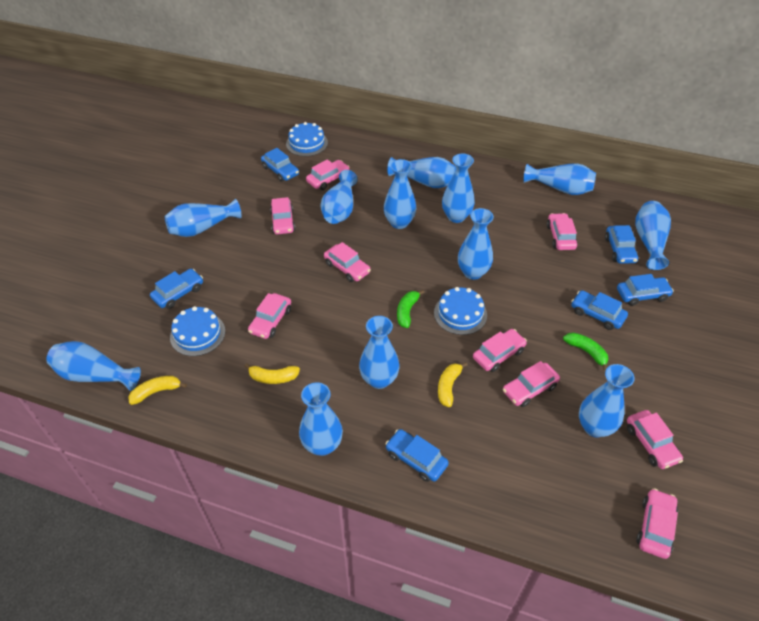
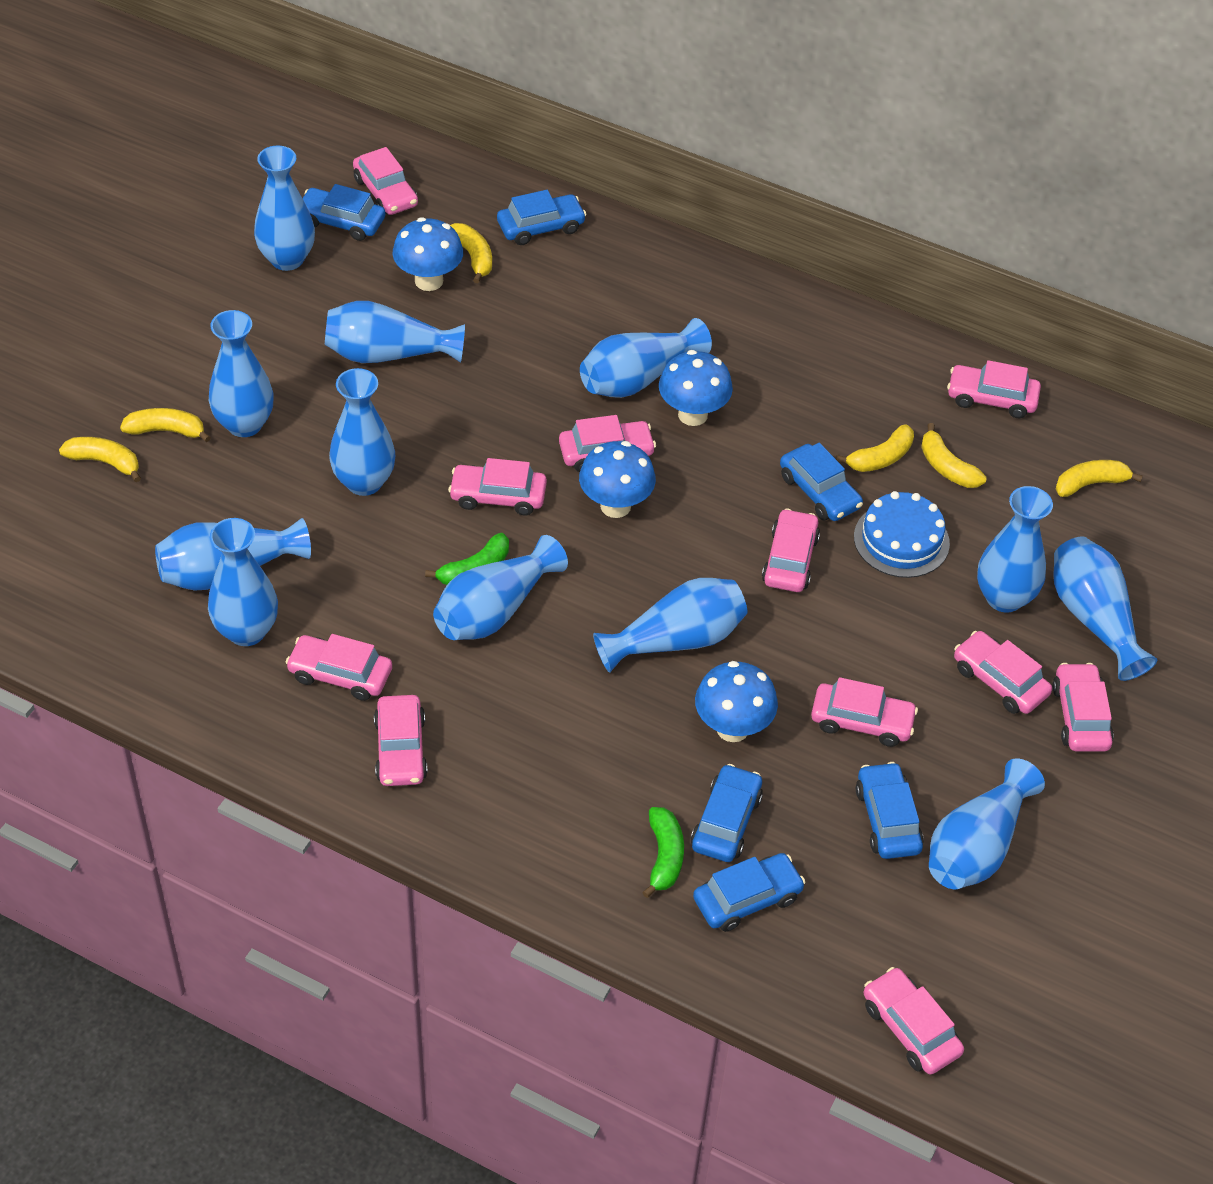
blue cake: [170,306,225,356] [286,122,328,156] [434,287,487,335] = 3 -> [854,491,950,578] = 1
blue mushroom: none = 0 -> [393,217,463,291] [579,441,656,518] [659,350,733,426] [695,661,778,742] = 4
pink car: [248,293,291,339] [270,197,295,235] [306,159,350,190] [324,242,371,282] [473,329,527,372] [503,361,560,407] [547,213,578,250] [627,410,683,469] [636,488,678,559] = 9 -> [285,634,392,701] [353,147,418,215] [374,695,428,786] [448,458,547,515] [559,415,656,472] [762,509,820,592] [811,677,918,747] [864,967,964,1075] [947,360,1041,418] [954,631,1052,714] [1052,663,1114,751] = 11
yellow banana: [128,376,187,405] [245,363,300,384] [438,362,468,407] = 3 -> [59,437,141,482] [120,408,211,442] [450,223,492,283] [836,424,914,472] [921,423,987,488] [1056,460,1143,497] = 6

